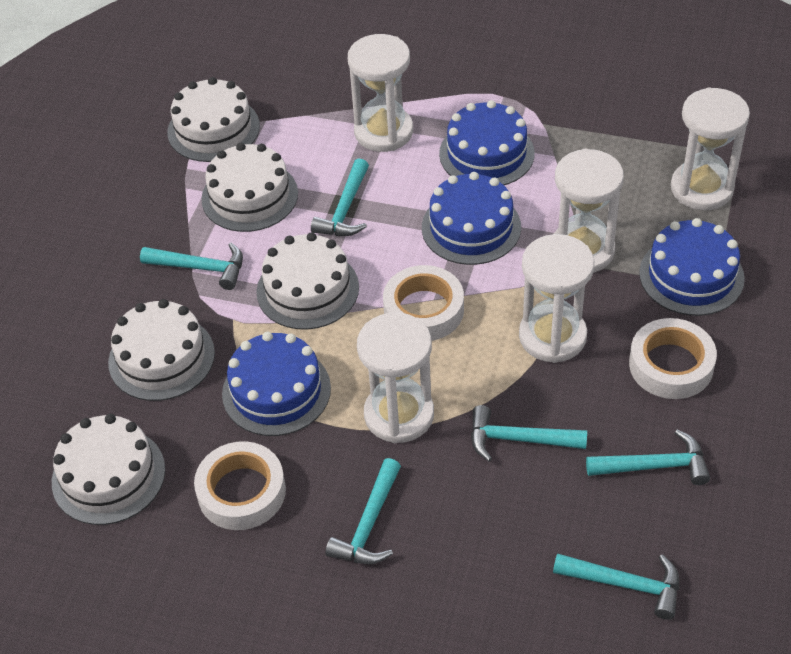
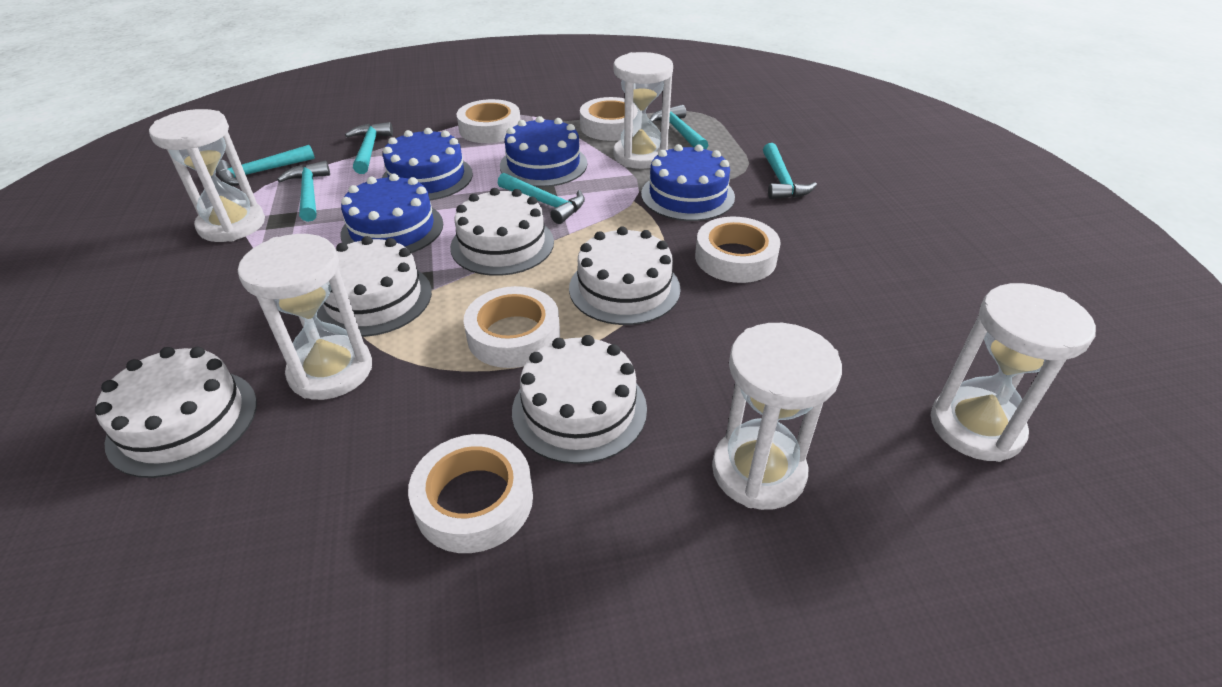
white tape: [194,441,286,530] [383,265,464,341] [629,318,717,399] = 3 -> [408,434,533,553] [456,99,521,143] [464,286,560,368] [580,97,638,141] [695,217,781,283] = 5

